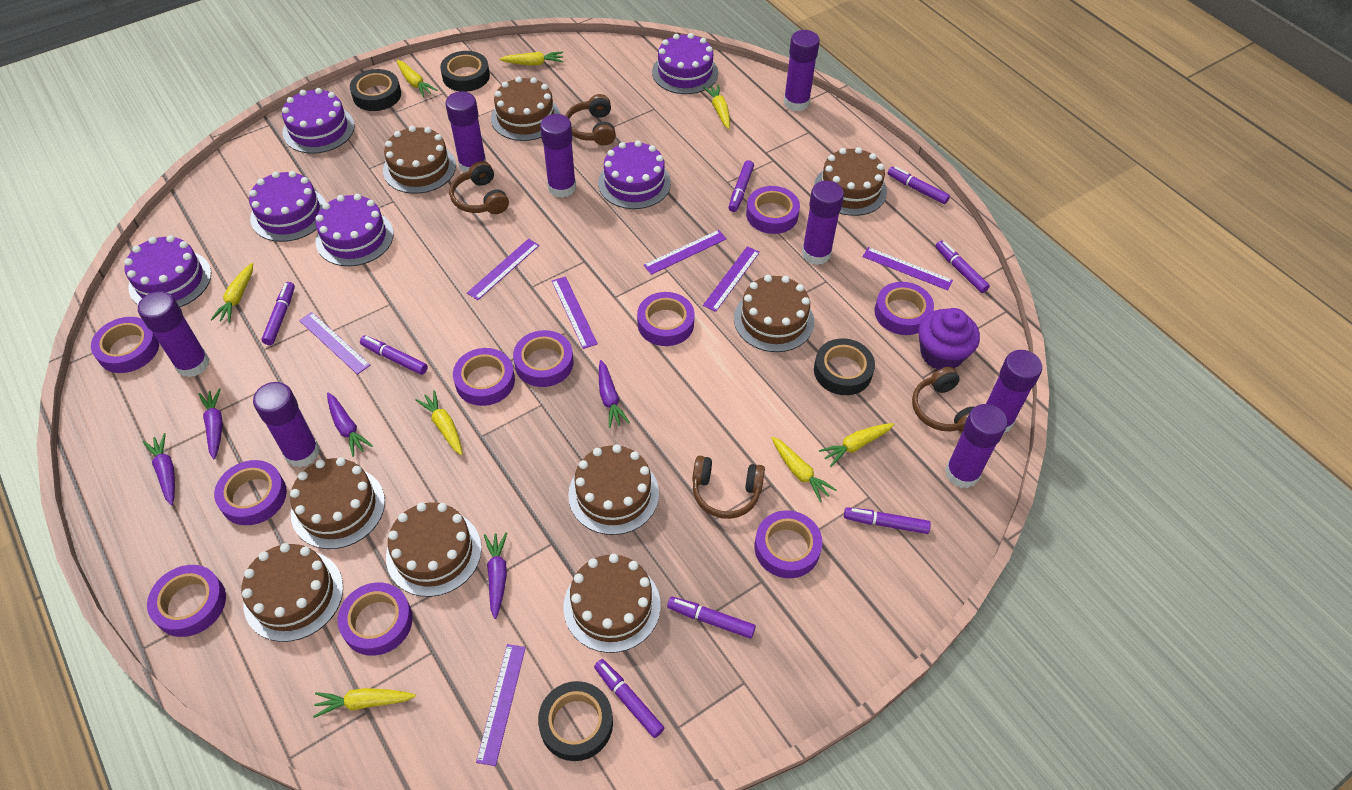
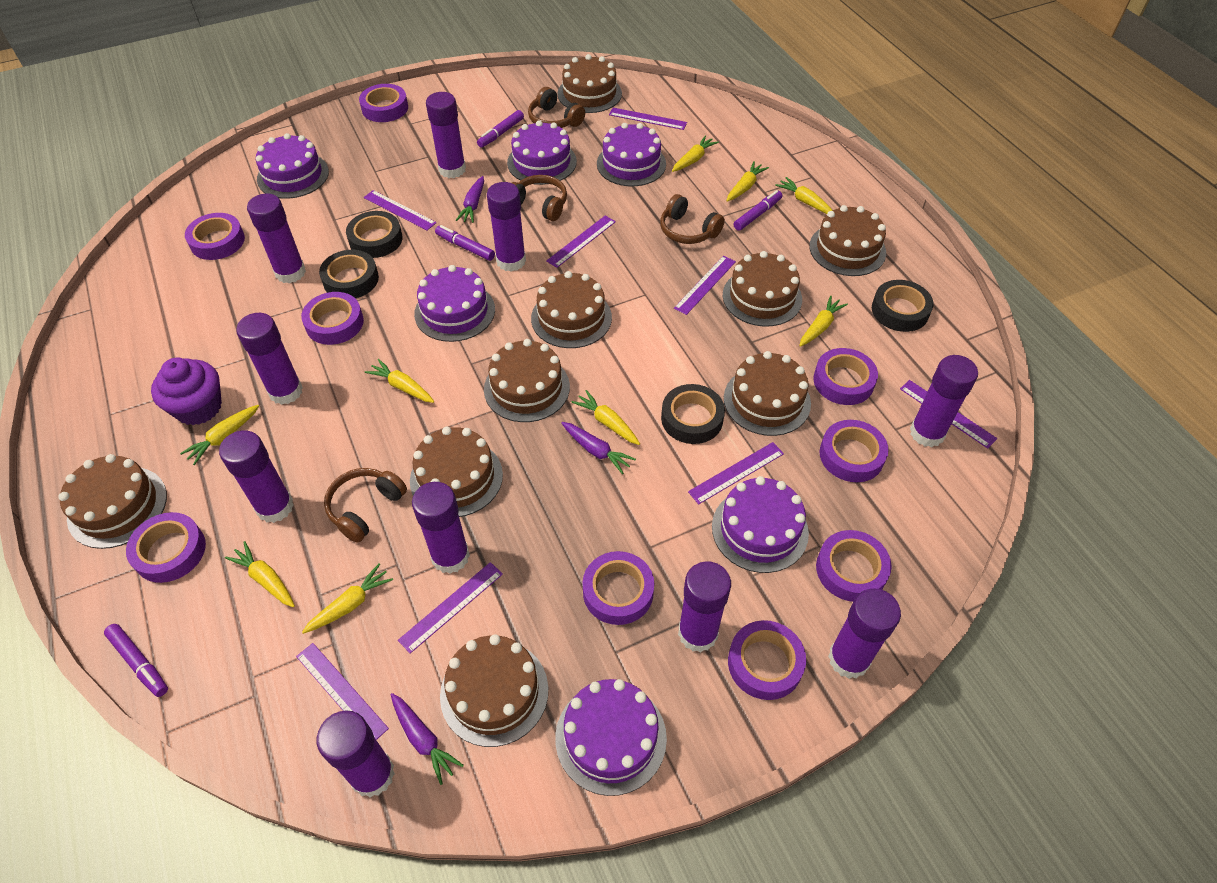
purple carrot: [143,433,175,505] [199,388,223,459] [327,393,373,457] [484,532,507,619] [599,360,630,428] = 5 -> [391,693,464,785] [456,176,484,223] [561,422,636,474] = 3
purple glue stick: [138,291,210,377] [253,382,320,468] [445,91,486,173] [540,114,576,198] [784,30,820,111] [802,181,844,265] [945,404,1007,488] [986,350,1042,433] = 8 -> [219,430,294,523] [236,313,303,405] [247,194,306,283] [316,710,395,797] [412,482,470,574] [426,92,466,178] [487,182,526,272] [678,561,731,652] [828,588,901,679] [910,355,978,447] = 10
purple marker: [262,282,295,345] [360,336,428,375] [594,659,664,738] [667,597,756,639] [729,160,754,212] [844,507,931,534] [887,166,950,204] [935,241,990,293] = 8 -> [104,624,168,697] [435,225,495,261] [477,110,524,148] [733,190,782,231] = 4
purple ruler: [299,312,370,375] [467,239,540,300] [476,644,526,766] [552,276,598,349] [643,230,727,275] [703,246,760,312] [863,247,953,290] = 7 -> [296,643,389,740] [364,190,436,230] [398,562,503,654] [546,216,616,268] [609,108,687,130] [674,256,736,315] [688,442,784,504] [900,380,997,449] = 8
purple tape: [91,317,159,373] [147,565,226,637] [214,460,287,525] [338,582,413,656] [453,348,515,406] [513,330,573,387] [637,292,695,346] [746,186,800,234] [755,510,822,578] [875,282,934,335] = 10 -> [126,512,206,583] [185,213,245,260] [301,292,364,345] [359,84,408,122] [582,551,654,625] [728,620,806,700] [813,348,878,405] [816,530,892,602] [820,420,889,482] = 9
yellow carrot: [211,263,253,323] [313,688,416,718] [397,60,437,97] [415,390,463,455] [499,52,564,65] [703,84,730,129] [771,437,837,502] [819,423,894,467] = 8 -> [180,405,259,465] [225,541,295,607] [302,564,393,634] [365,359,435,403] [571,390,640,445] [672,135,719,172] [726,161,769,202] [775,177,833,214] [799,296,848,347] = 9

